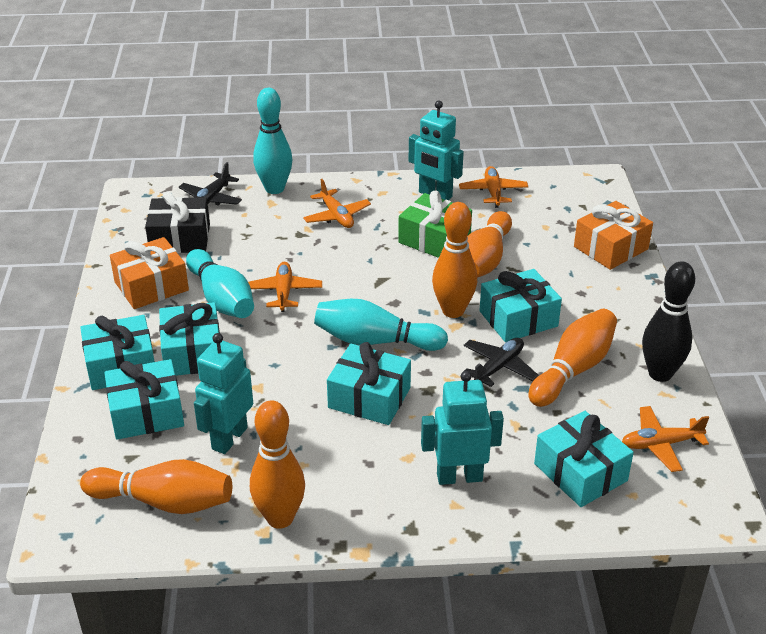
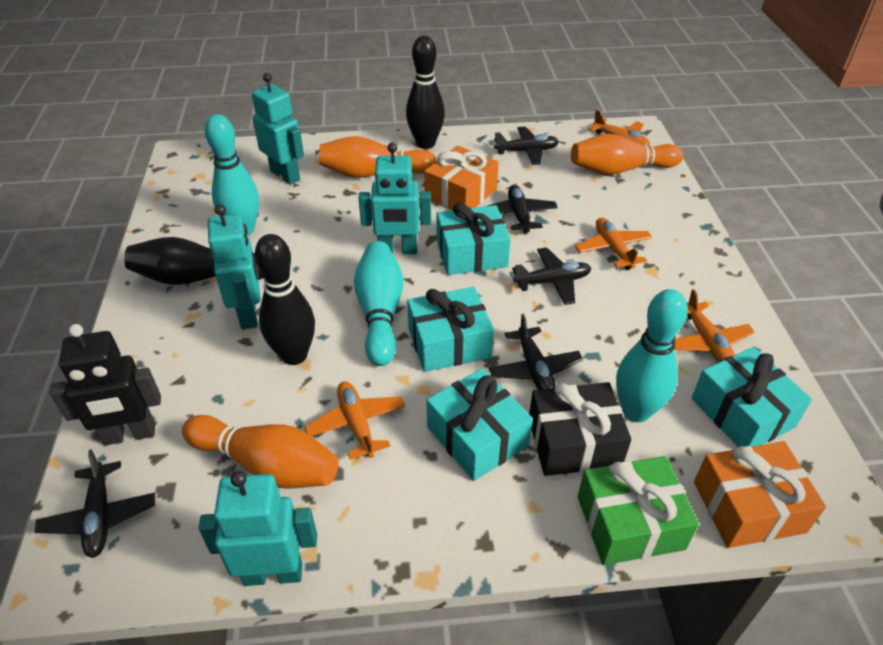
black bowling pin: [642,261,695,382] = 1 -> [124,237,264,285] [255,234,315,365] [406,36,445,149] = 3
black plane: [178,162,242,206] [464,338,538,387] = 2 -> [35,449,155,558] [488,185,558,234] [489,314,583,390] [494,126,559,165] [512,247,591,305] = 5
black robot: none = 0 -> [50,324,161,445] = 1
orange bowling pin: [80,459,232,514] [250,400,305,529] [432,202,477,318] [467,211,512,278] [529,309,617,407] = 5 -> [182,415,339,489] [319,136,436,178] [571,134,683,175] = 3
turquoise gift: [80,315,155,390] [104,359,184,440] [159,302,220,376] [327,342,411,425] [479,269,562,342] [534,411,634,507] = 6 -> [407,287,494,372] [427,368,533,481] [436,203,511,275] [692,347,812,447] = 4
turquoise robot: [194,333,253,454] [409,101,464,200] [421,371,504,485] = 3 -> [198,471,317,586] [208,204,260,330] [252,73,304,185] [359,143,431,254] = 4

